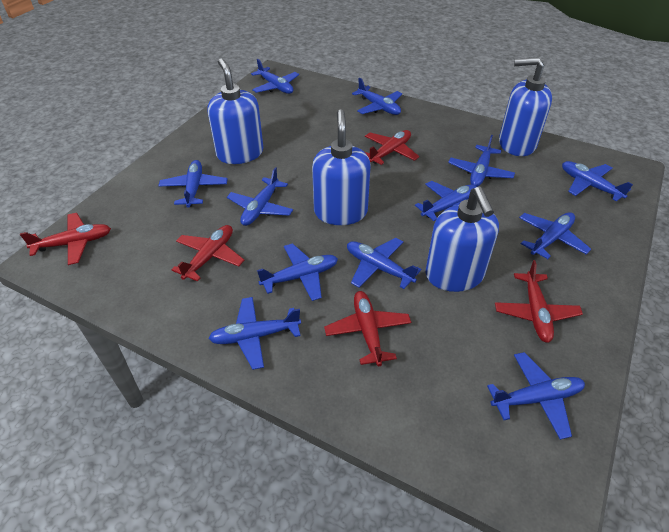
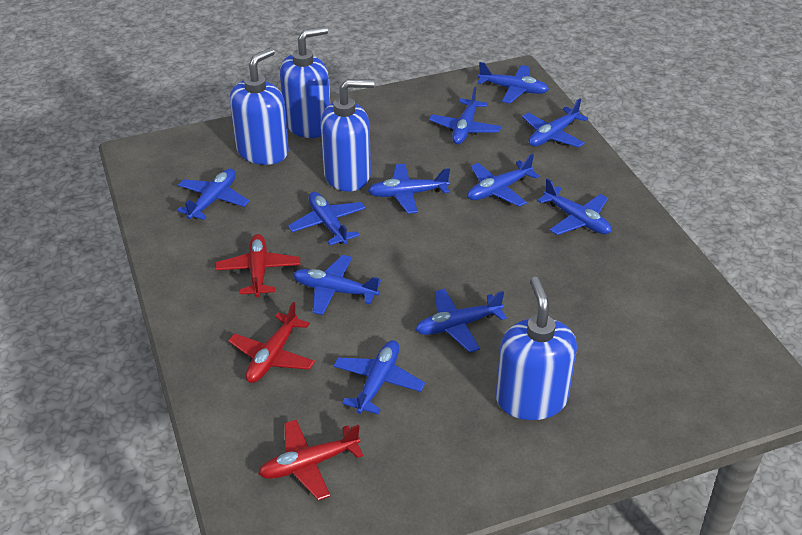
blue plane: [158,160,227,207] [208,297,301,370] [227,167,293,226] [251,59,299,94] [257,243,338,301] [347,238,421,289] [352,78,402,115] [415,181,477,221] [448,135,515,187] [487,352,585,440] [519,212,591,259] [562,161,633,202] = 12 -> [177,169,250,220] [288,192,366,245] [293,255,381,315] [333,340,425,414] [368,164,450,214] [416,289,507,353] [429,87,501,144] [467,154,539,207] [477,62,549,103] [522,99,588,147] [537,178,612,235] = 11
red plane: [20,213,111,265] [171,225,244,282] [324,291,411,366] [365,130,419,165] [495,260,583,343] = 5 -> [215,234,300,297] [228,302,315,383] [258,420,363,501] = 3

